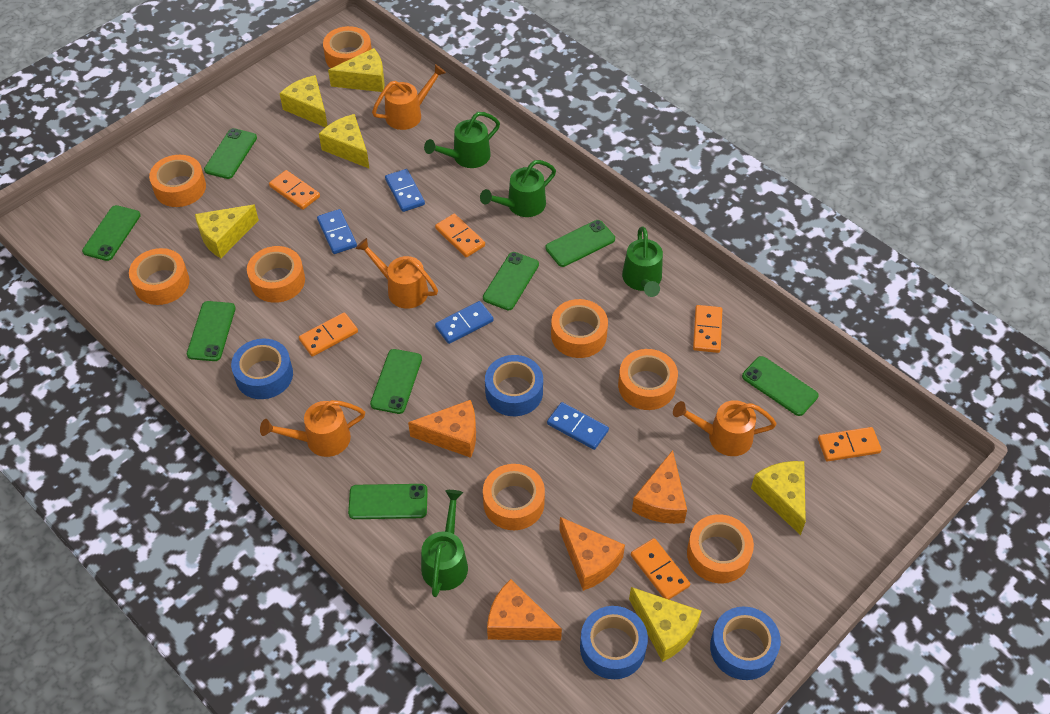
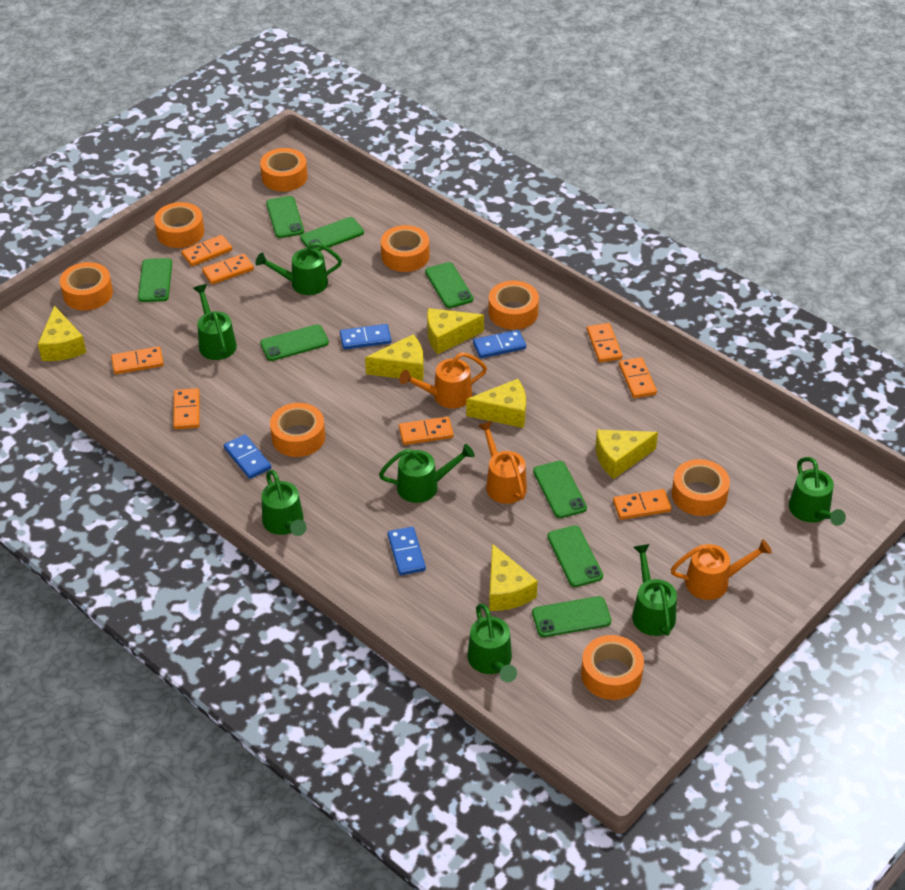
blue tape: [231,339,293,399] [485,355,543,416] [580,606,648,679] [710,606,781,680] = 4 -> none = 0
green watering can: [421,490,468,597] [424,112,500,168] [480,160,556,217] [622,227,663,297] = 4 -> [193,284,237,360] [256,242,342,295] [262,470,307,536] [379,444,475,503] [467,604,517,682] [632,544,677,636] [789,457,846,526] = 7
orange cheese: [408,400,476,458] [487,579,562,641] [559,517,625,591] [632,450,687,524] = 4 -> none = 0
orange domino: [269,170,320,210] [299,312,358,357] [435,214,485,257] [631,538,690,599] [693,305,722,353] [818,427,881,461] = 6 -> [111,347,164,374] [173,388,200,429] [181,235,232,266] [202,254,254,285] [399,417,454,445] [587,323,622,362] [613,489,671,520] [619,357,657,398] = 8
orange watering can: [260,400,365,457] [355,238,438,309] [372,64,446,130] [673,400,777,456] = 4 -> [399,352,487,408] [478,421,527,504] [671,539,772,600] = 3

